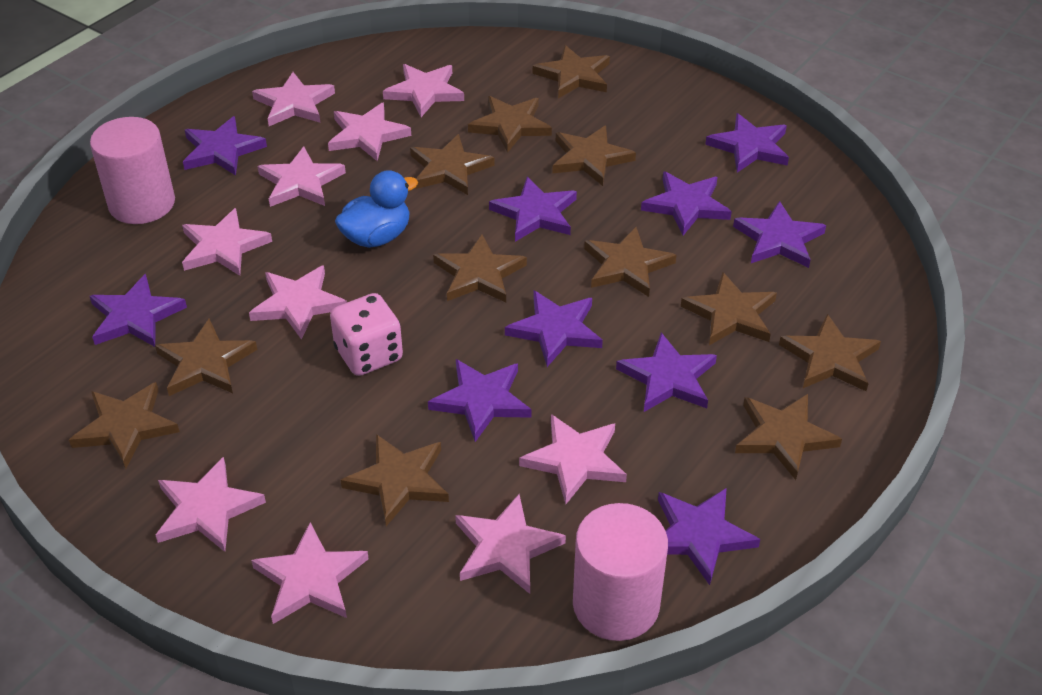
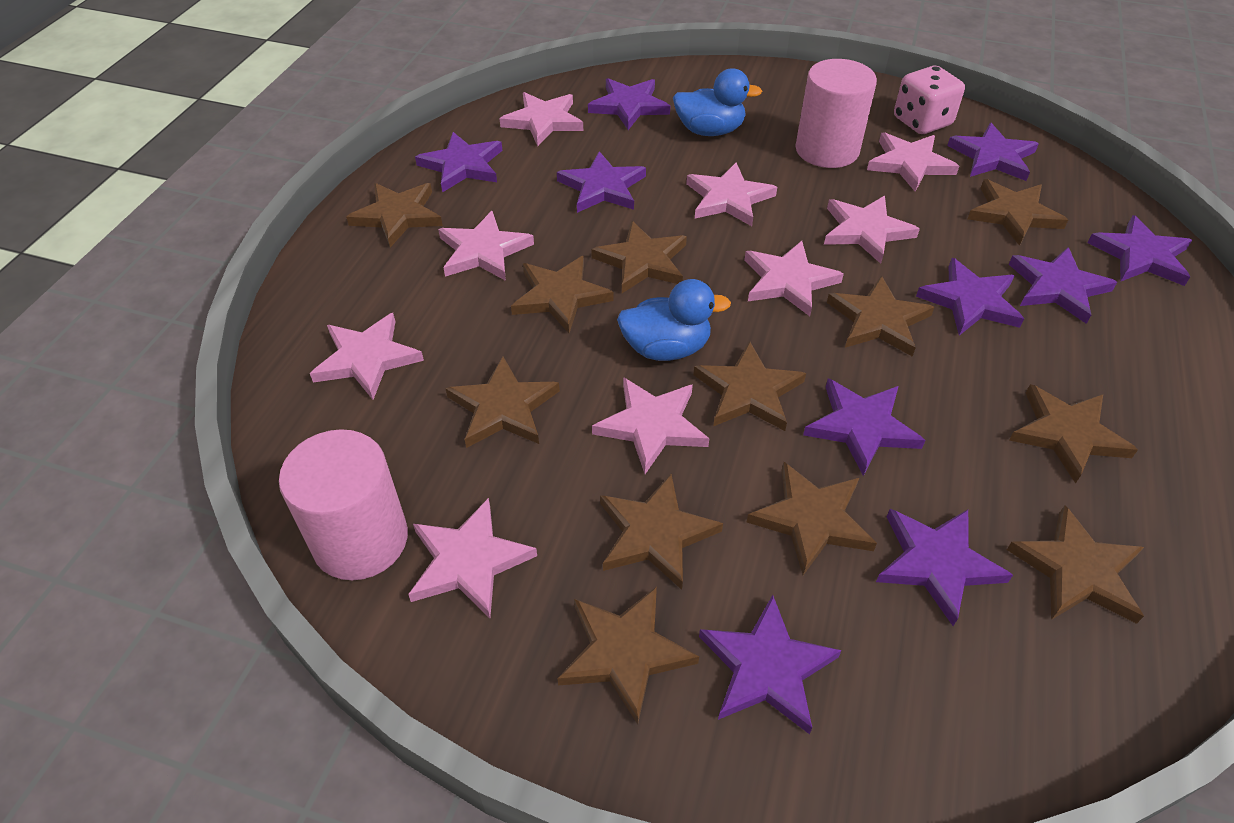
blue duck: [335,170,418,248] = 1 -> [617,279,731,361] [673,68,762,136] = 2
pink star: [156,457,266,552] [182,208,272,276] [249,265,347,340] [251,522,369,624] [252,72,335,126] [258,147,346,207] [328,103,411,161] [383,64,464,117] [455,494,566,594] [519,414,627,504] = 10 -> [310,313,424,400] [408,498,537,618] [438,211,534,281] [499,92,583,146] [592,377,709,474] [686,162,777,226] [744,241,844,316] [824,196,920,264] [867,132,959,192] = 9

